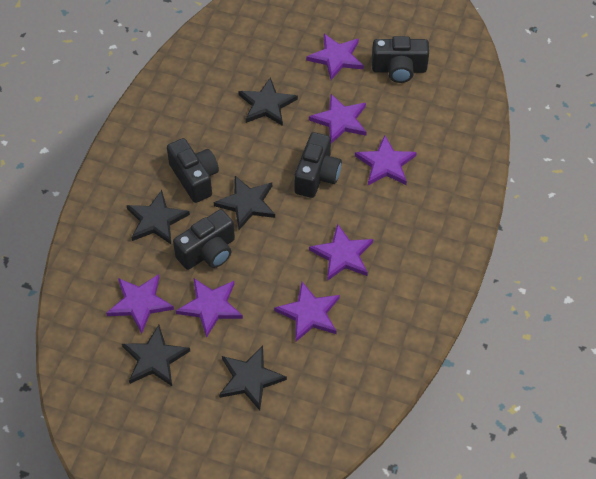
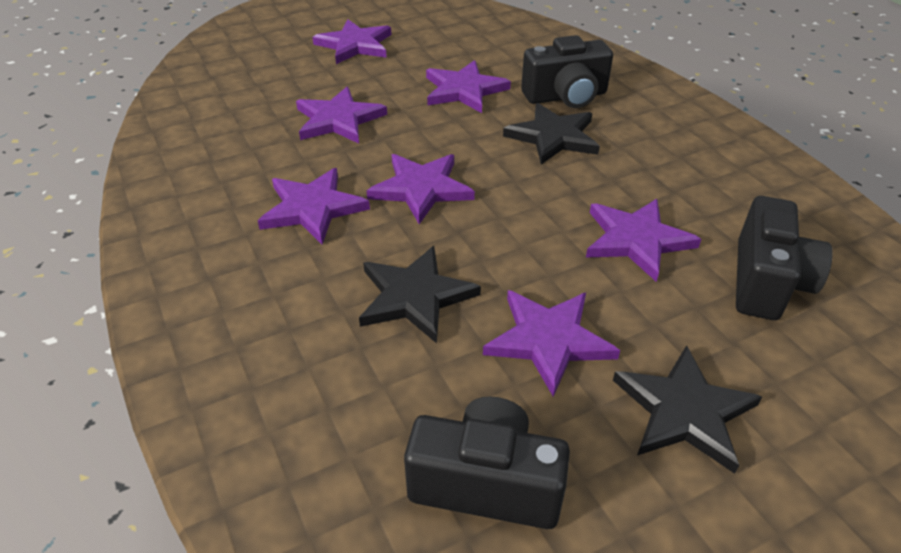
black camera: [167,138,219,203] [173,209,235,270] [295,132,342,198] [372,36,429,83] = 4 -> [404,396,570,529] [521,35,613,108] [736,196,833,320] = 3
black star: [122,325,190,386] [126,190,190,244] [214,176,275,230] [219,346,287,410] [238,77,298,126] = 5 -> [359,246,481,343] [503,103,600,165] [613,345,762,474] = 3

